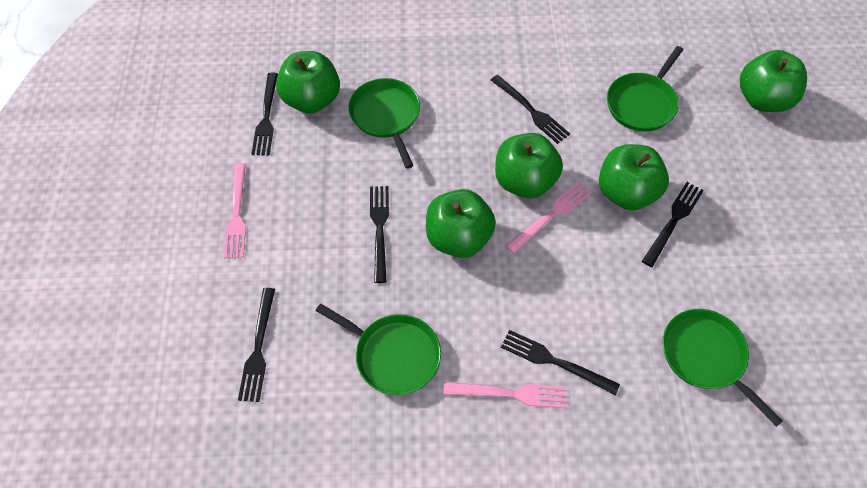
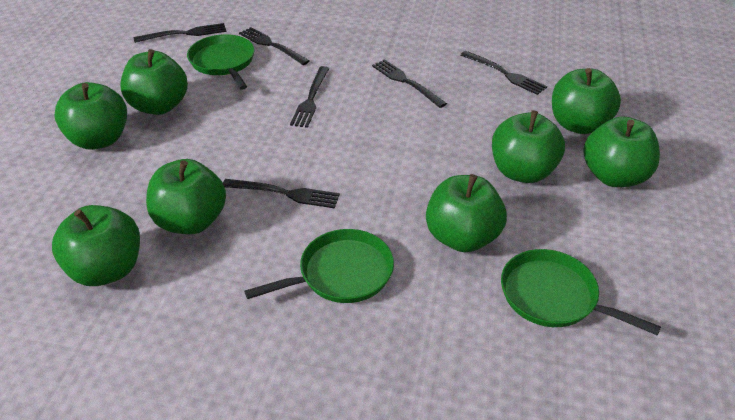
green apple: [276,51,340,113] [426,189,496,258] [495,133,563,198] [599,144,669,210] [740,50,807,112] = 5 -> [52,205,140,286] [54,82,127,150] [120,49,188,115] [146,159,226,234] [426,174,507,252] [492,110,565,183] [552,68,621,134] [583,116,660,187] = 8
green pan: [316,303,441,395] [349,78,420,169] [607,46,683,132] [663,309,783,427] = 4 -> [187,34,255,90] [244,229,394,303] [501,249,661,335] = 3
pink fork: [224,163,246,259] [443,382,567,408] [506,181,592,253] = 3 -> none = 0

